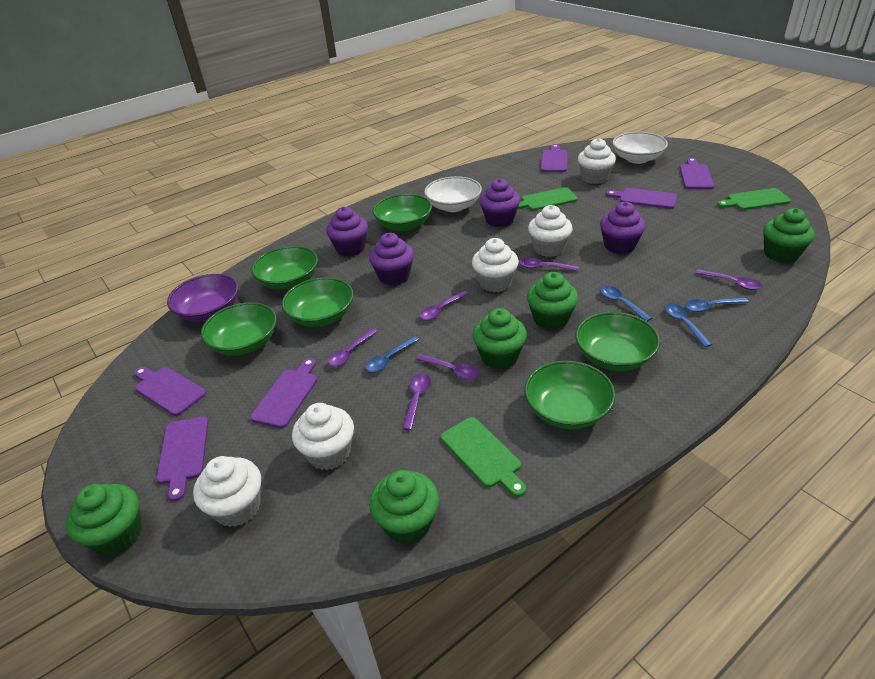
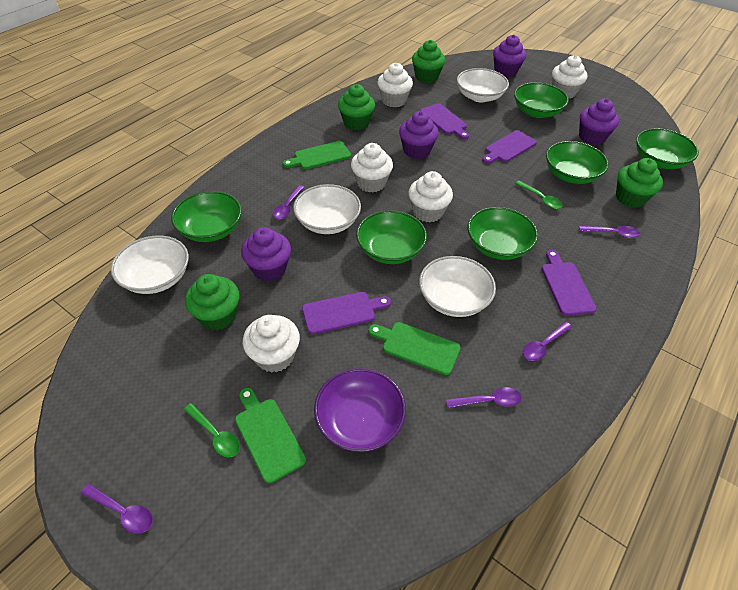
blue spoon: [365,336,419,372] [600,286,652,322] [664,303,712,347] [685,297,749,312] = 4 -> none = 0
green cupcake: [66,484,142,556] [369,470,439,544] [473,308,527,369] [527,272,578,330] [763,208,815,263] = 5 -> [185,274,240,330] [338,84,375,130] [412,40,445,83] [616,158,663,208] = 4
green spoon: none = 0 -> [184,403,240,457] [515,181,563,209] = 2
purple cutting board: [134,367,206,416] [156,416,209,501] [250,358,318,428] [541,144,567,172] [606,188,677,209] [680,158,714,189] = 6 -> [302,292,391,334] [420,103,469,139] [482,130,537,164] [541,250,597,316] = 4
purple spoon: [328,329,377,367] [402,373,431,430] [416,354,479,380] [419,291,469,320] [519,258,579,271] [696,269,762,290] = 6 -> [81,484,153,534] [273,185,304,219] [446,387,522,408] [523,322,572,361] [579,226,640,238] = 5
white bowl: [424,176,482,212] [612,132,668,164] = 2 -> [111,236,189,294] [293,184,361,234] [419,256,496,317] [457,68,509,102] = 4

